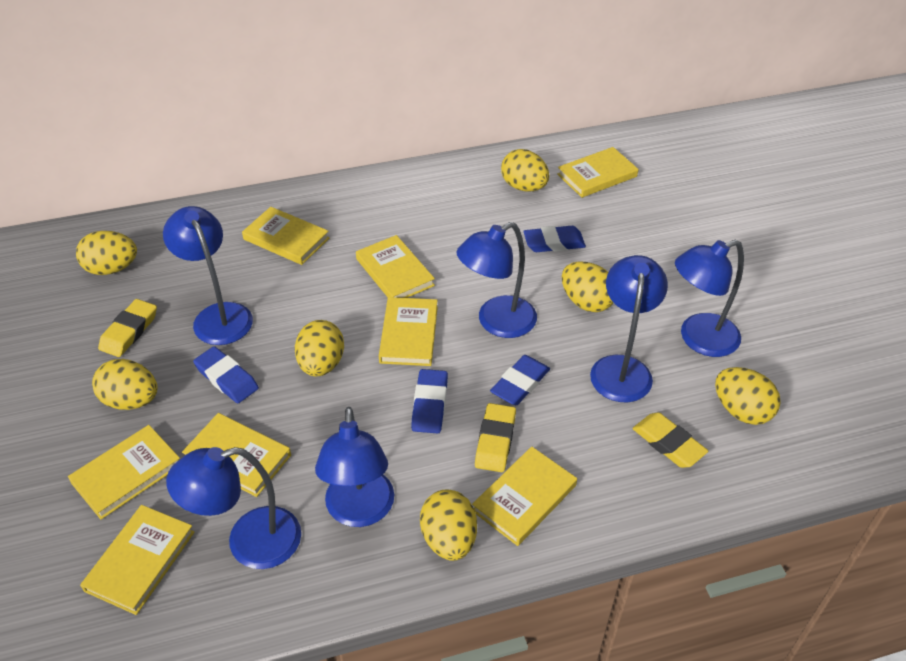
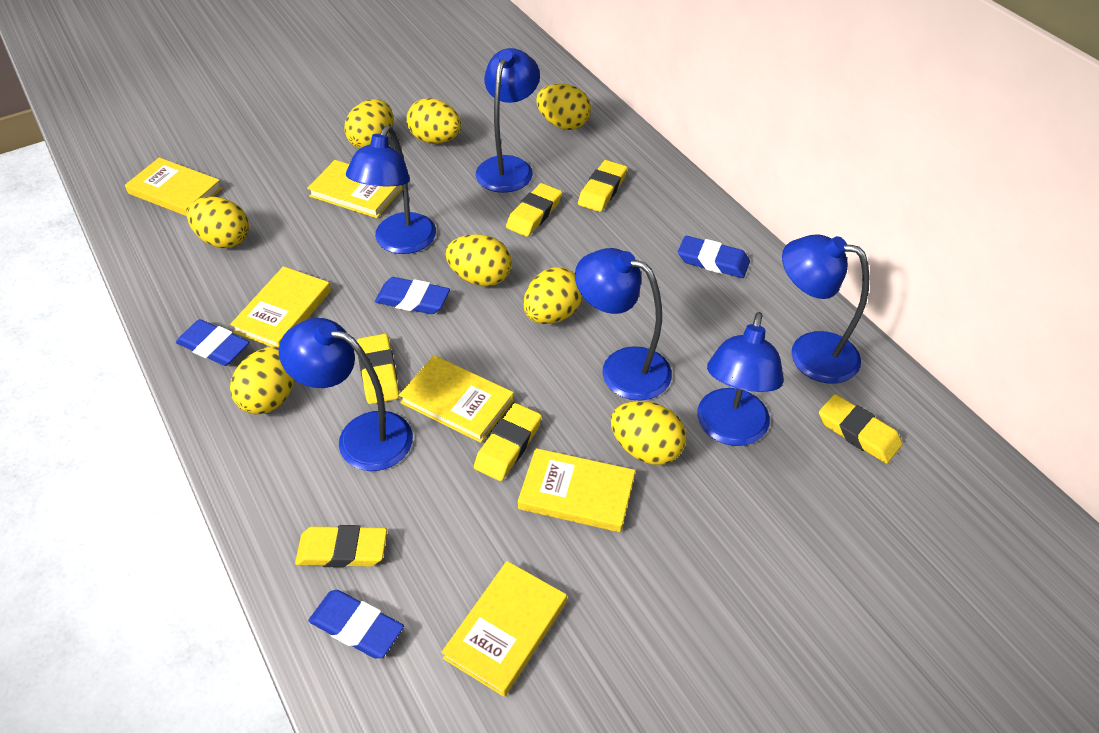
yellow book: [68,425,180,520] [80,505,194,615] [182,413,291,497] [242,207,329,265] [356,235,435,298] [379,297,438,366] [472,446,577,546] [557,147,638,198] = 8 -> [125,158,222,216] [230,266,331,347] [307,160,402,218] [399,355,514,443] [441,561,567,697] [518,448,635,532] = 6
yellow egg: [76,231,137,275] [92,359,158,410] [295,320,344,376] [420,489,477,561] [501,149,549,191] [562,261,613,312] [715,367,781,425] = 7 -> [187,197,249,248] [230,346,295,415] [344,99,393,149] [406,98,461,144] [445,234,512,287] [523,267,583,324] [536,84,591,130] [611,401,686,465] = 8
yellow eraser: [98,299,157,357] [475,403,516,472] [633,413,708,468] = 3 -> [295,525,387,568] [357,334,399,404] [474,403,542,481] [506,183,562,237] [578,160,627,212] [819,394,903,464] = 6

